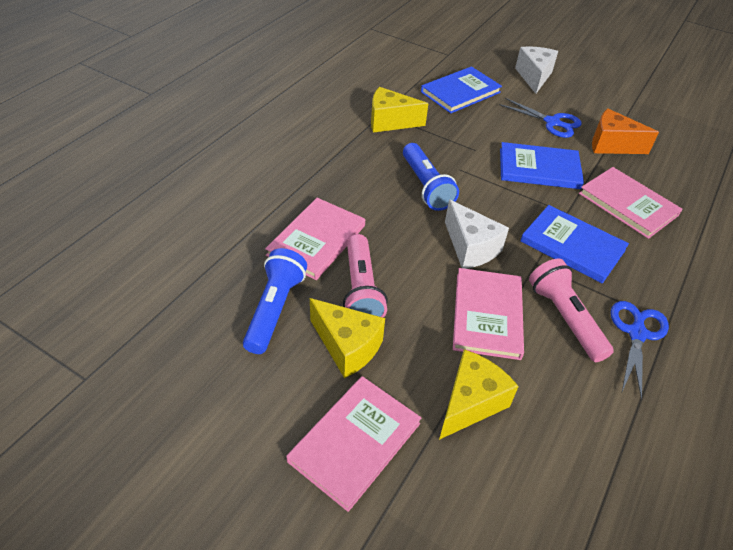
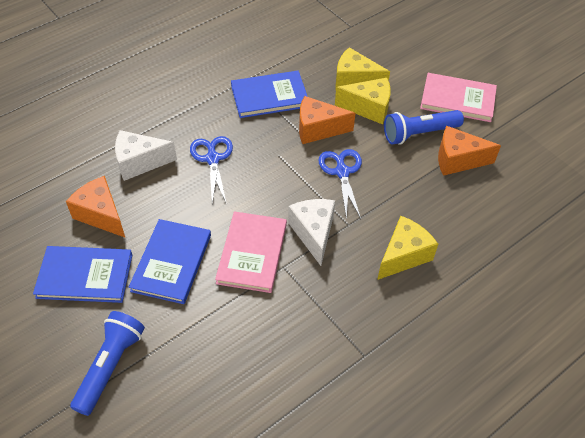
orange cheese: [592,108,659,154] = 1 -> [66,176,125,237] [299,96,356,144] [438,126,501,176] = 3
pink book: [265,198,365,280] [286,376,421,512] [453,268,524,360] [579,167,683,239] = 4 -> [215,211,287,293] [420,73,497,122] = 2
pink flashlight: [343,234,388,318] [529,259,614,362] = 2 -> none = 0

